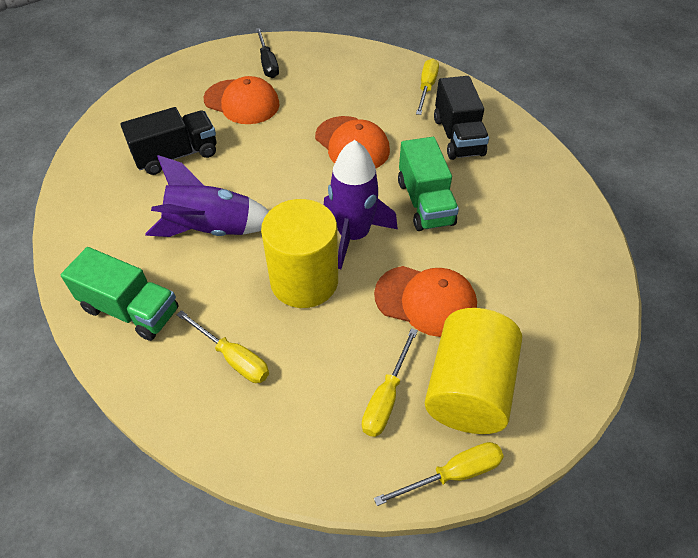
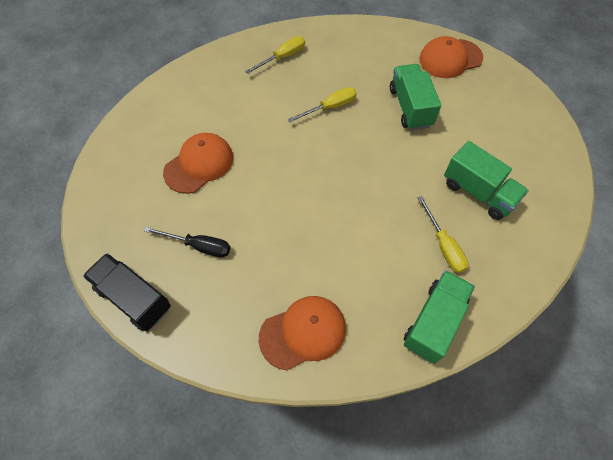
black truck: [120,107,216,175] [434,76,489,160] = 2 -> [83,253,171,332] = 1
green truck: [61,247,178,341] [398,137,459,231] = 2 -> [390,64,441,130] [404,270,475,364] [444,141,529,220] = 3
purple rocket: [145,155,269,237] [324,140,398,269] = 2 -> none = 0
yellow cylinder: [261,199,338,308] [424,308,522,434] = 2 -> none = 0
yellow screwdriver: [176,310,269,383] [362,328,418,437] [374,442,504,506] [416,59,439,115] = 4 -> [245,36,305,74] [288,87,357,122] [417,196,468,273] = 3

